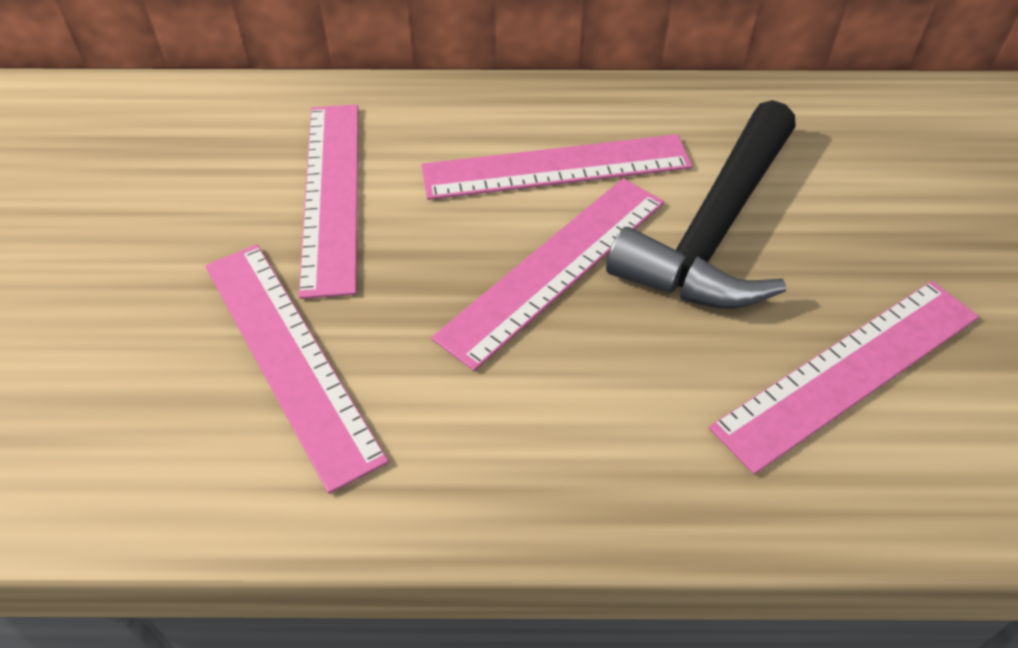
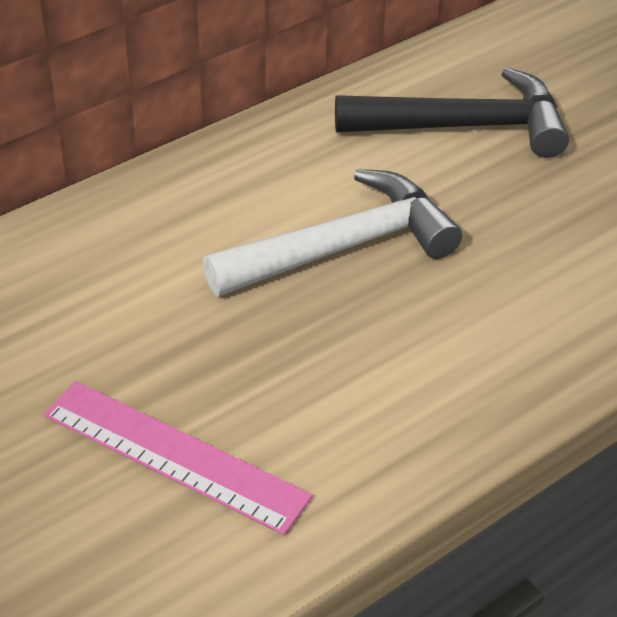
pink ruler: [205,244,389,494] [298,104,358,299] [421,134,692,200] [431,178,664,371] [709,281,979,475] = 5 -> [44,381,313,535] = 1
white hammer: none = 0 -> [202,169,462,296] = 1

